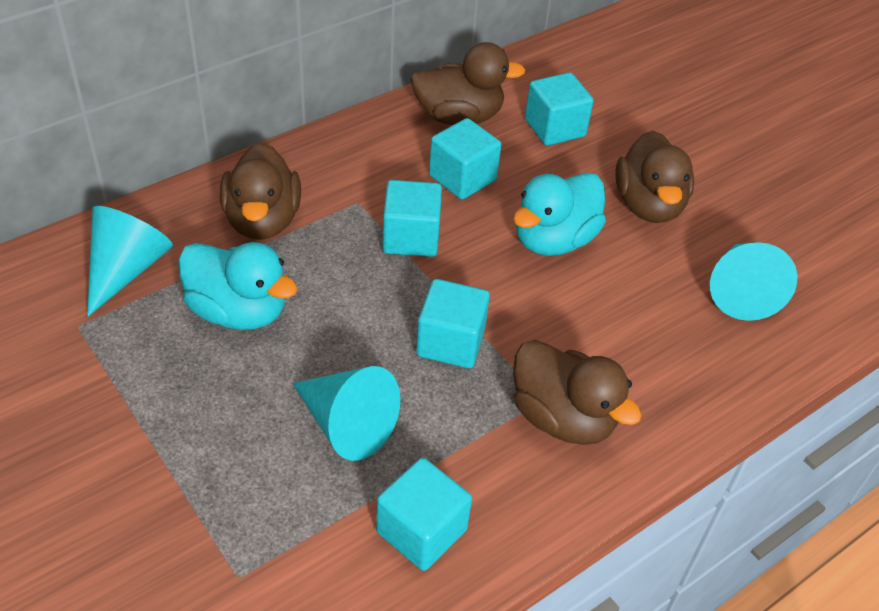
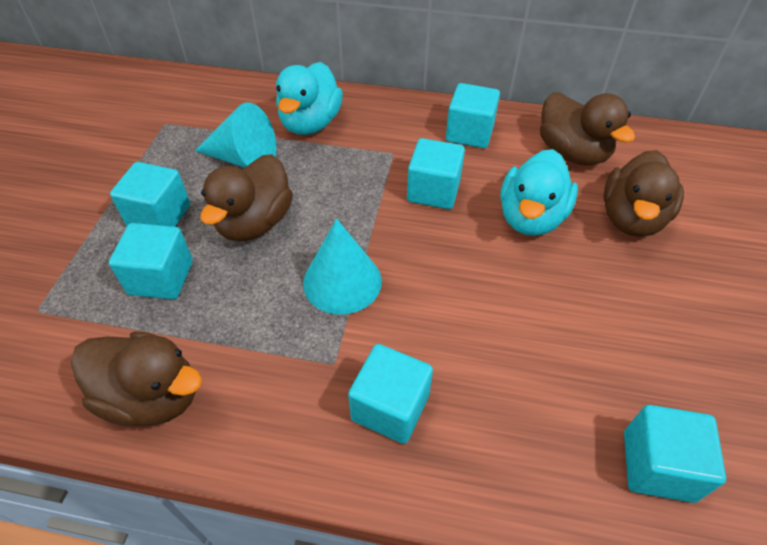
turquoise cone: [87,206,173,317] [293,366,400,461] [710,242,797,321] = 3 -> [195,102,276,168] [303,219,382,315] = 2
turquoise cube: [376,458,472,571] [383,180,442,257] [416,279,490,368] [429,118,501,200] [525,72,594,146] = 5 -> [109,223,193,299] [110,162,190,227] [348,344,433,444] [407,138,465,209] [446,83,500,148] [624,405,726,503] = 6

